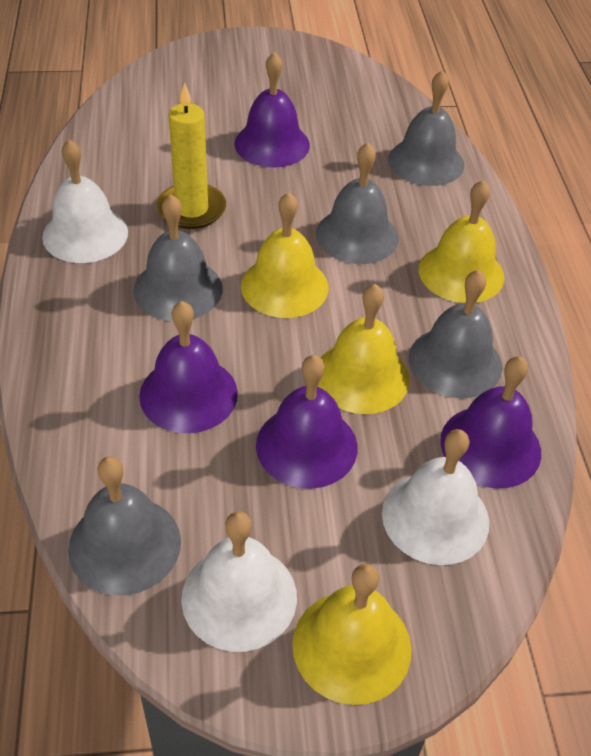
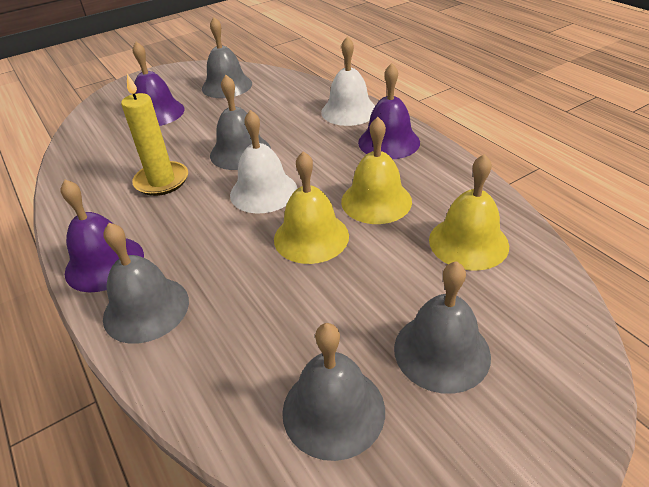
purple bell: [139,301,238,433] [234,52,310,168] [256,355,358,489] [440,356,541,489] = 4 -> [60,179,144,292] [132,42,185,126] [358,63,420,159] = 3
white bell: [42,139,128,263] [181,511,297,652] [382,429,489,565] = 3 -> [230,110,298,214] [321,36,375,126] = 2
yellow bell: [241,192,329,318] [293,564,412,705] [317,284,409,414] [419,180,504,303] = 4 -> [274,151,349,264] [341,117,412,224] [429,154,509,270] = 3

